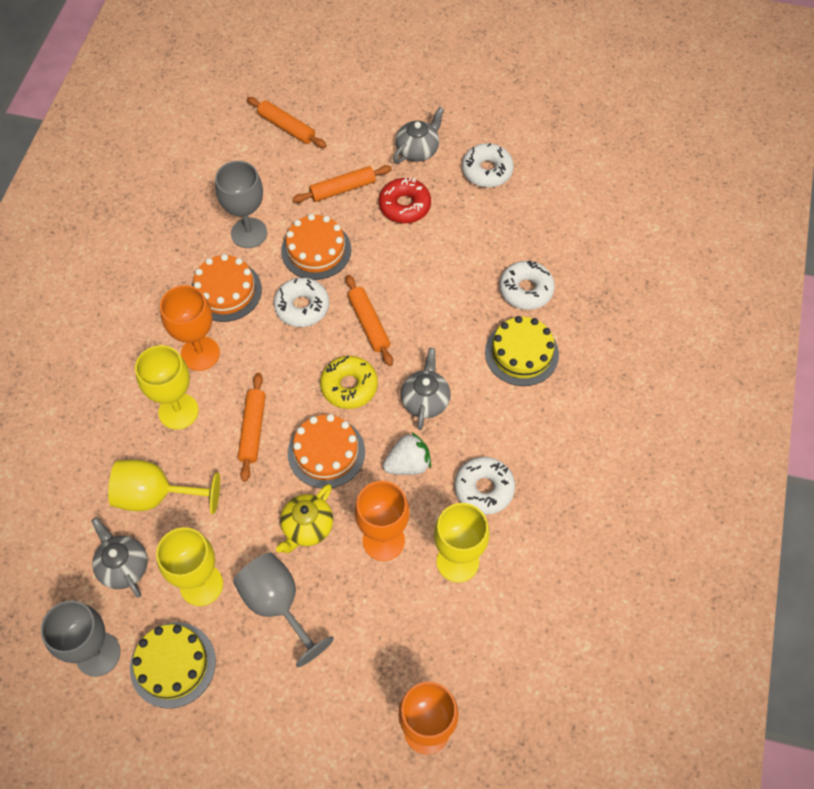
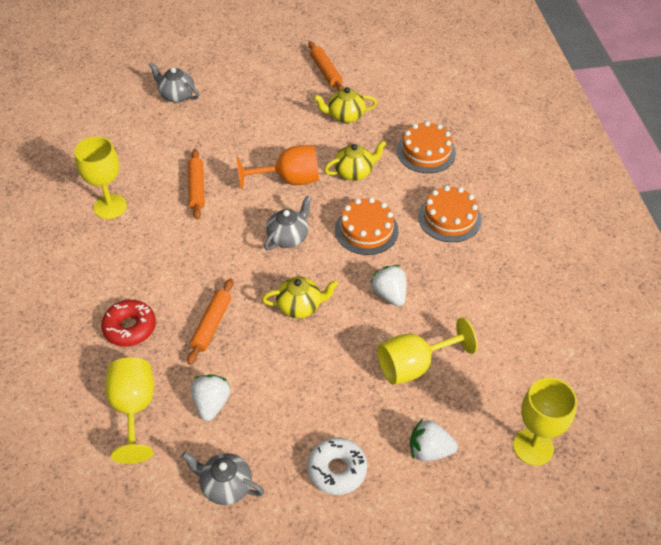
grey goblet: [41,600,120,677] [215,161,267,248] [233,553,334,667] = 3 -> none = 0
orange goblet: [160,285,220,371] [355,481,410,561] [398,682,459,755] = 3 -> [237,145,319,189] = 1
orange rolling pin: [238,373,266,482] [247,97,327,148] [292,165,392,203] [346,275,393,366] = 4 -> [187,278,233,365] [188,149,205,220] [308,41,344,91] = 3
white donut: [274,277,329,327] [455,457,515,515] [462,143,514,188] [500,261,555,310] = 4 -> [307,437,367,495] = 1
white strawberry: [383,432,431,475] = 1 -> [191,374,230,421] [370,265,406,306] [410,419,458,461] = 3
yellow cake: [130,622,216,709] [485,316,559,386] = 2 -> none = 0
yellow donut: [320,356,378,409] = 1 -> none = 0
yellow teapot: [276,484,333,553] = 1 -> [262,277,338,318] [314,87,377,123] [324,140,387,181] = 3

